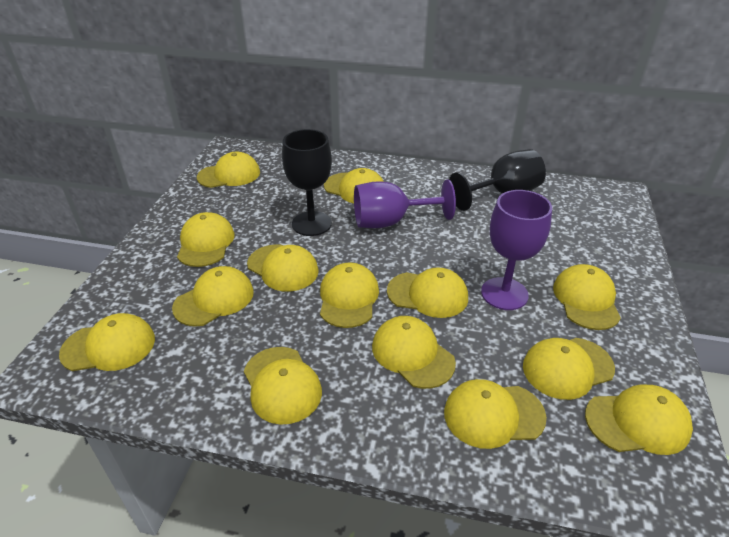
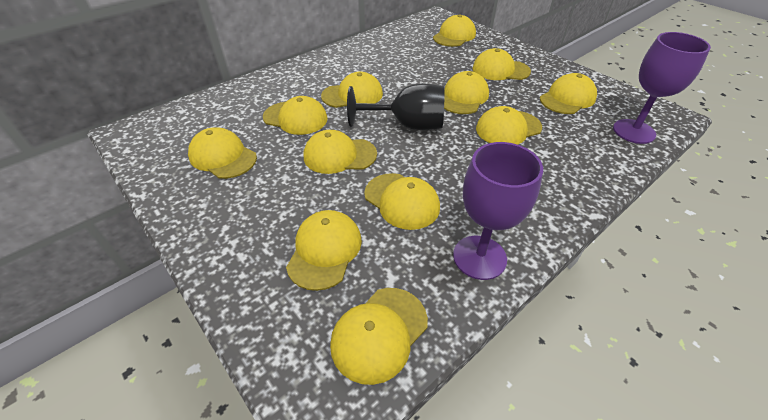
black goblet: [282,129,332,236] [449,149,546,211] = 2 -> [347,84,444,130] = 1
yellow cap: [59,313,155,371] [172,266,254,327] [177,212,235,267] [197,152,260,188] [244,347,322,425] [247,244,319,292] [320,263,379,328] [324,168,384,203] [372,316,456,389] [387,267,468,318] [444,379,547,449] [523,338,615,400] [553,264,621,330] [585,384,693,455] = 14 -> [188,127,257,179] [263,96,328,135] [286,210,362,291] [304,130,377,174] [321,72,383,108] [330,288,428,385] [364,173,440,230] [433,15,476,47] [444,71,489,114] [473,48,531,80] [476,106,542,145] [540,73,597,114] = 12

